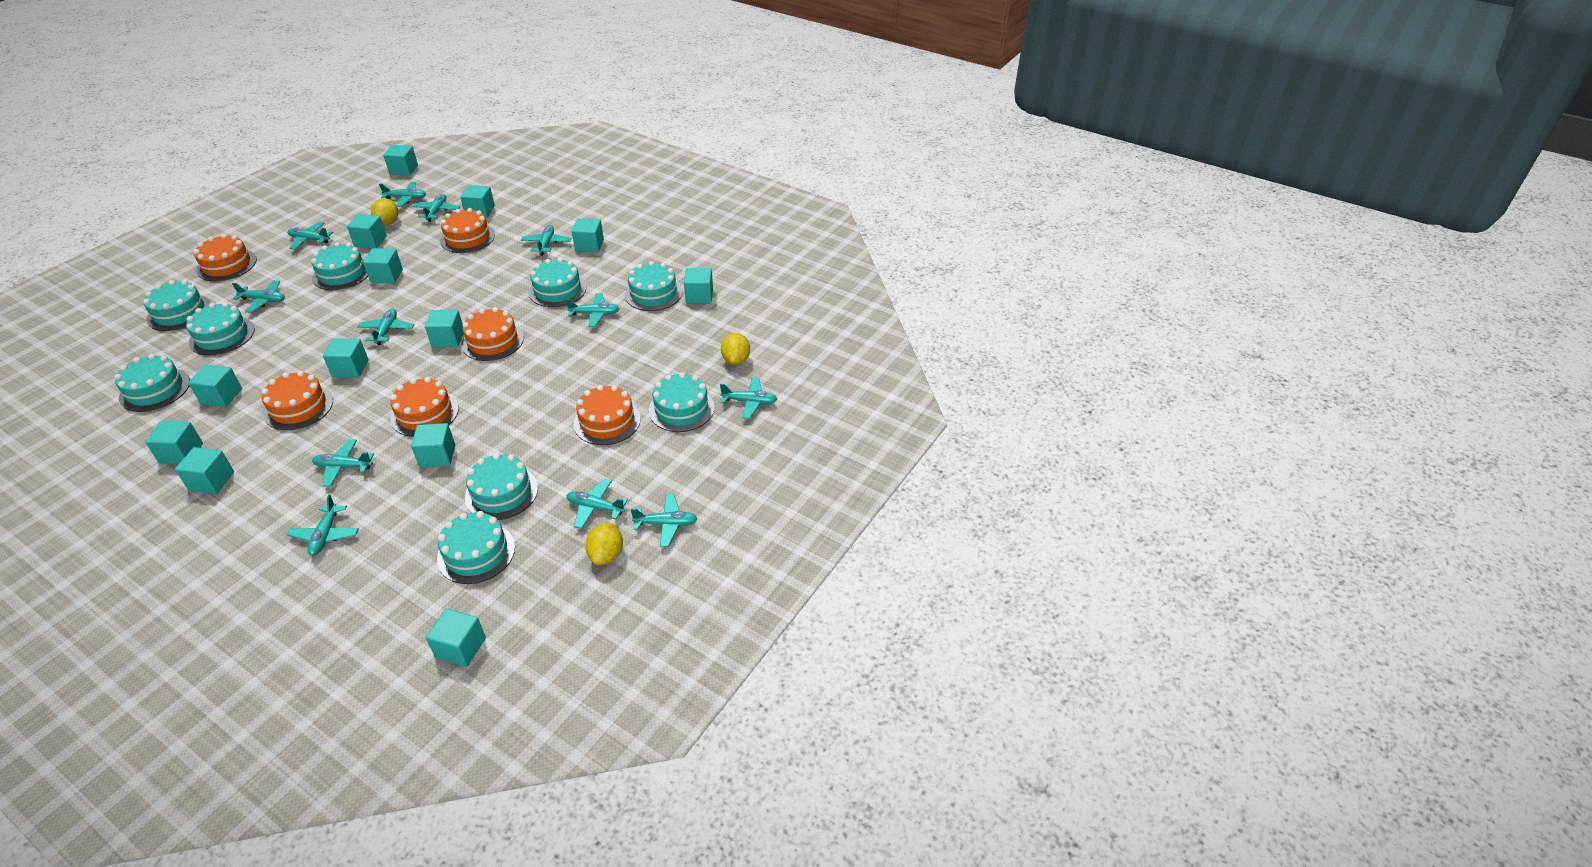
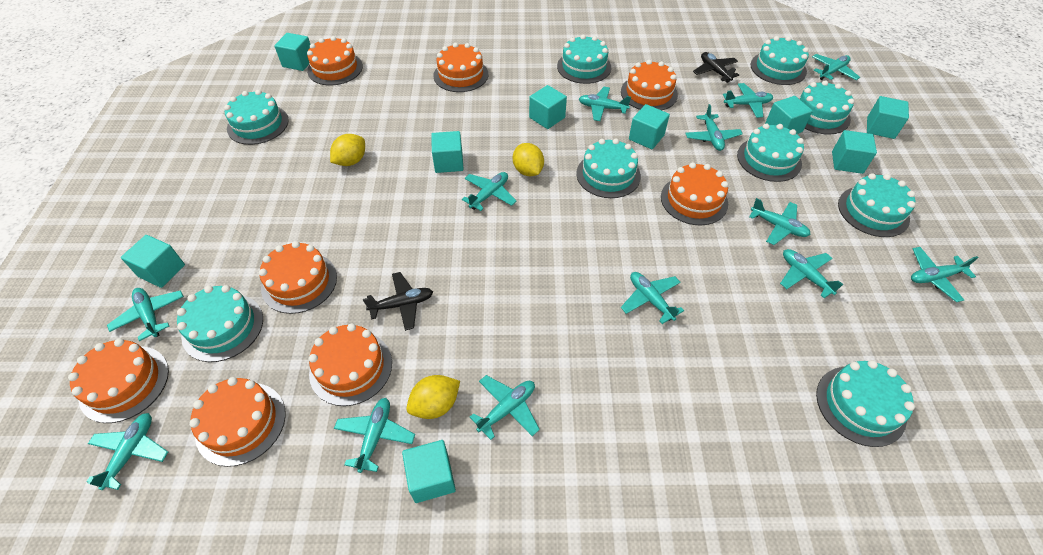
black plane: none = 0 -> [363,272,433,331] [693,52,739,83] = 2
orange cake: [193,234,257,281] [261,371,333,430] [390,377,459,437] [440,208,495,253] [461,307,524,361] [573,385,641,445] = 6 -> [68,338,169,423] [189,377,286,467] [259,241,337,314] [307,36,363,85] [309,323,392,406] [434,43,488,92] [621,60,678,110] [661,162,729,226] = 8
turquoise cube: [145,421,203,464] [175,447,234,494] [188,365,242,407] [323,338,369,378] [347,214,387,248] [363,248,403,283] [383,145,418,176] [411,423,455,467] [425,310,464,347] [426,608,486,667] [460,185,495,218] [572,218,604,253] [684,268,713,303] = 13 -> [121,235,185,288] [274,33,310,71] [402,440,456,503] [431,131,464,173] [529,85,567,129] [629,104,670,149] [765,96,813,134] [832,130,877,174] [867,96,909,139] = 9
turquoise plane: [232,280,285,313] [287,222,333,250] [287,494,359,556] [312,439,374,487] [357,309,414,345] [379,182,426,207] [412,194,460,222] [521,225,571,256] [566,293,619,327] [566,479,628,529] [630,494,698,547] [720,377,777,419] = 12 -> [87,413,168,490] [107,288,184,341] [334,398,415,473] [462,172,516,211] [470,375,540,440] [579,87,631,121] [621,272,684,324] [685,104,743,151] [723,83,773,118] [749,198,811,245] [780,249,843,298] [812,54,860,80] [911,247,979,302] = 13

